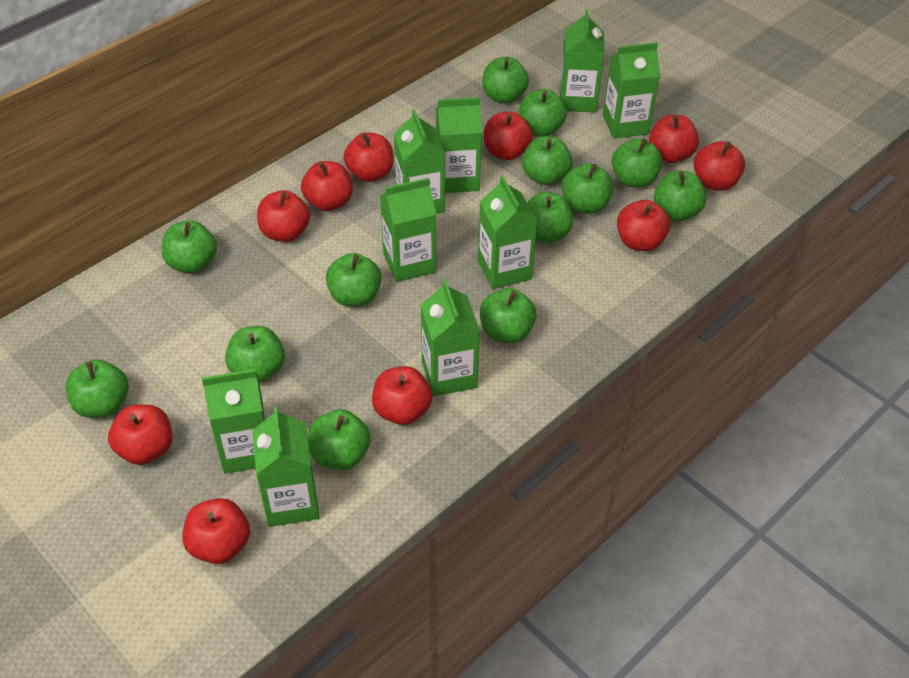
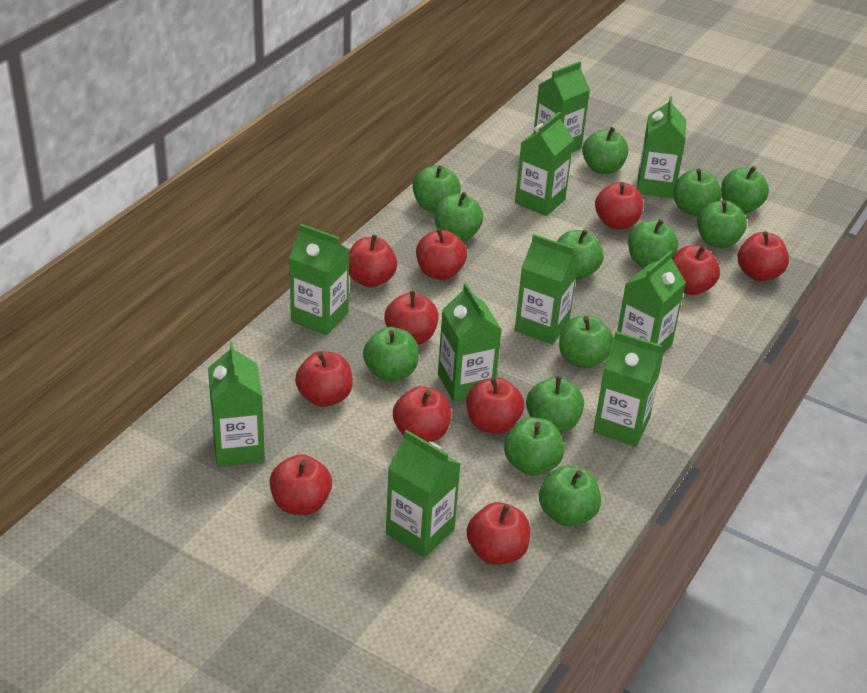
green carton: [202,369,266,474] [252,406,319,527] [380,178,436,282] [394,109,445,214] [421,279,480,397] [436,97,482,193] [478,176,538,289] [559,10,605,113] [603,42,660,138] = 9 -> [208,342,265,466] [289,224,350,335] [386,430,460,558] [438,283,502,402] [515,112,574,216] [515,234,579,345] [533,61,590,152] [593,331,663,447] [617,251,686,354] [637,96,686,198] = 10
red apple: [108,405,173,465] [182,498,250,564] [257,190,310,242] [301,161,352,211] [344,132,394,182] [372,366,433,425] [484,111,533,160] [617,200,670,251] [649,115,699,163] [694,141,745,191] = 10 -> [269,454,332,515] [295,351,353,407] [349,234,397,288] [384,291,439,345] [393,386,451,442] [416,228,467,280] [466,502,530,565] [467,377,524,434] [595,182,643,229] [672,245,720,295] [738,231,789,281] = 11

